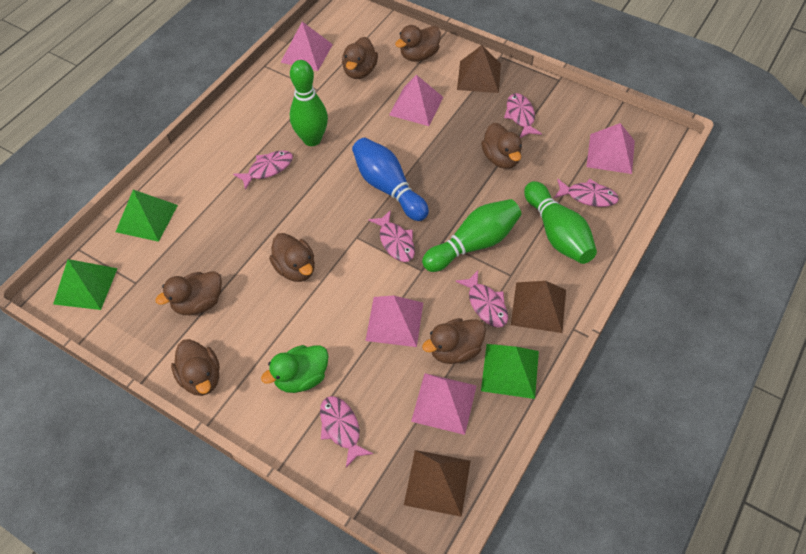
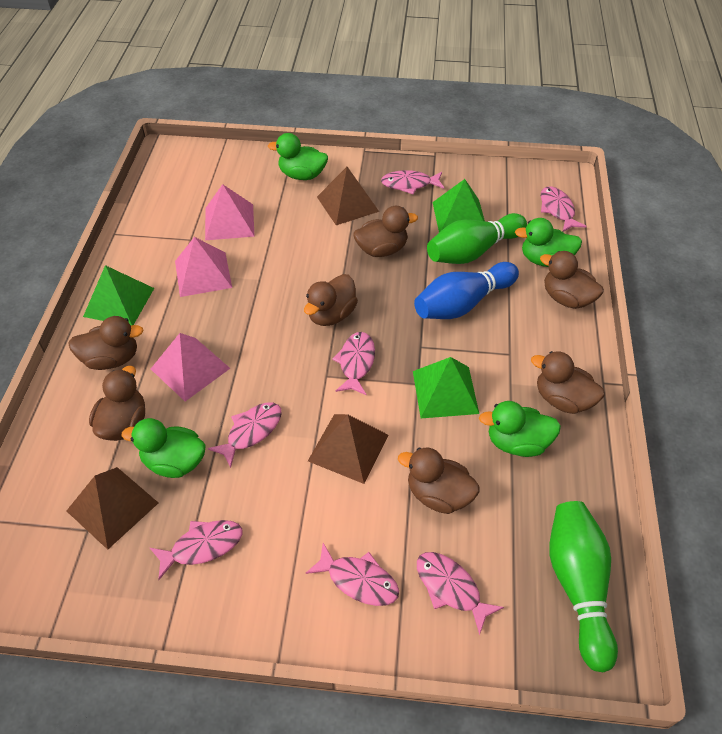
green bowling pin: [290,60,328,146] [422,199,522,272] [524,181,597,264] = 3 -> [427,213,527,264] [550,501,618,673] = 2
green duck: [261,345,328,393] = 1 -> [122,418,206,478] [268,133,328,180] [479,401,561,457] [515,218,582,267] = 4
pink fish: [233,150,293,190] [320,396,373,467] [368,210,415,262] [455,271,508,328] [504,93,542,138] [554,179,619,207] = 6 -> [150,520,243,580] [208,402,282,468] [306,543,399,606] [332,332,375,395] [381,170,444,194] [417,552,504,635] [541,186,587,232] = 7
pink pyramid: [280,22,333,71] [365,295,423,347] [389,75,443,126] [411,373,477,435] [586,123,635,174] = 5 -> [151,333,230,401] [175,237,232,297] [205,184,255,240] = 3

